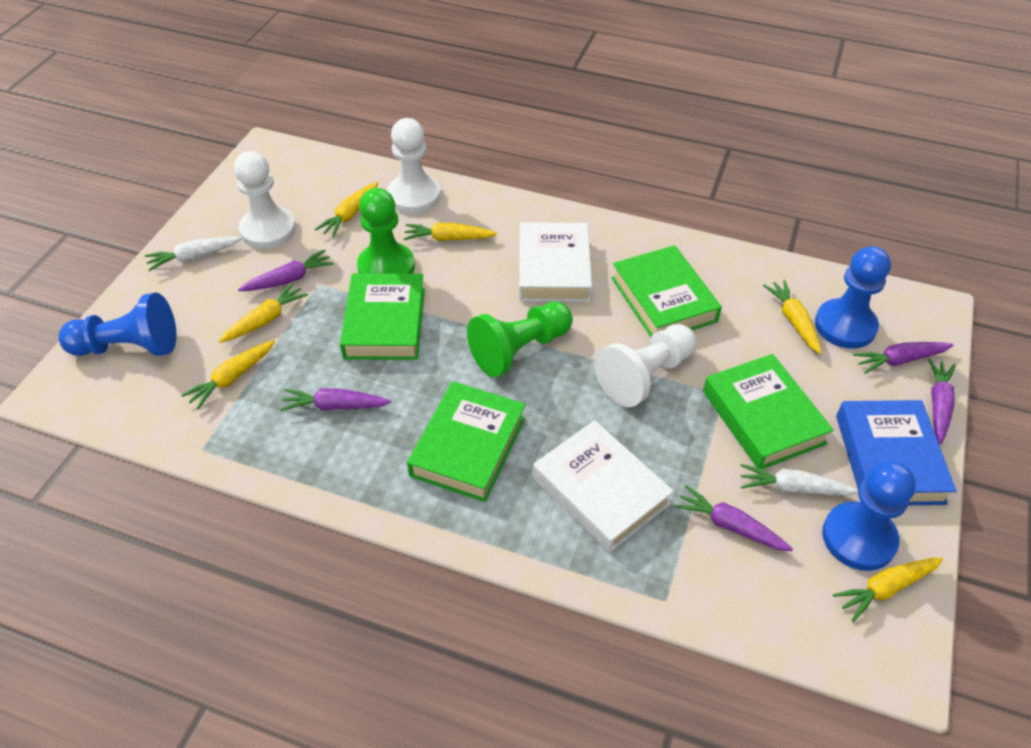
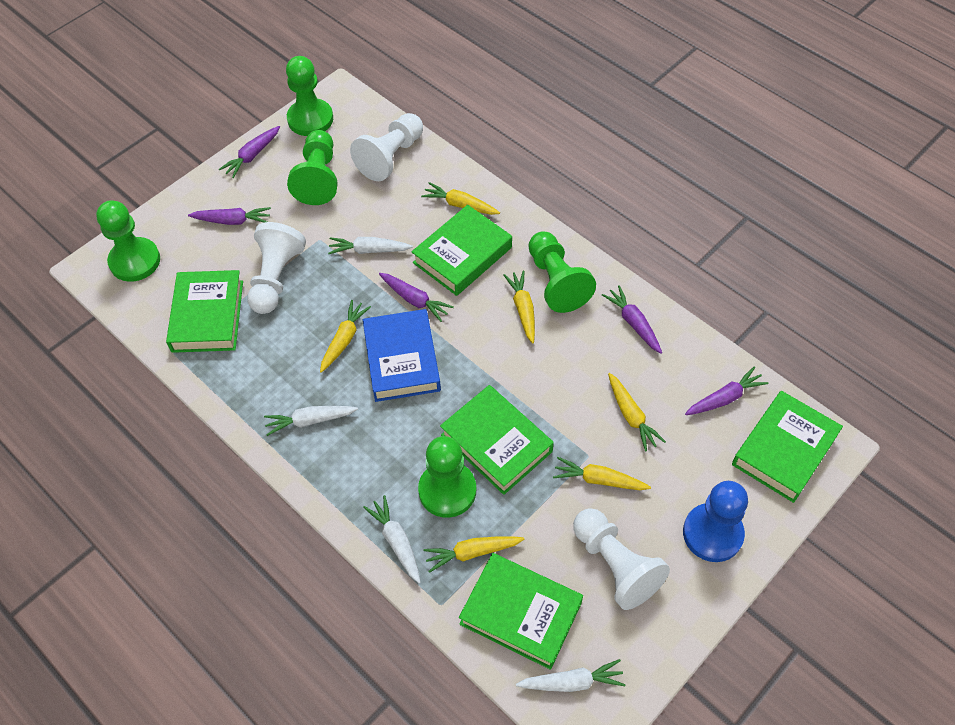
blue pawn: [59,292,176,356] [815,246,891,349] [822,461,916,571] = 3 -> [683,481,748,562] = 1
green book: [340,273,425,360] [407,381,526,502] [611,245,722,337] [703,354,834,469] = 4 -> [166,270,243,353] [411,205,512,296] [440,385,554,495] [459,553,583,670] [732,391,843,503] = 5
green pawn: [357,188,415,274] [467,302,573,377] = 2 -> [96,200,160,282] [286,56,333,136] [287,130,338,205] [418,436,476,518] [528,231,596,313] = 5
white book: [519,222,592,302] [533,420,674,553] = 2 -> none = 0
white carrot: [145,237,242,271] [740,464,858,496] = 2 -> [264,406,358,436] [328,237,413,254] [363,495,421,584] [516,659,626,692] = 4

